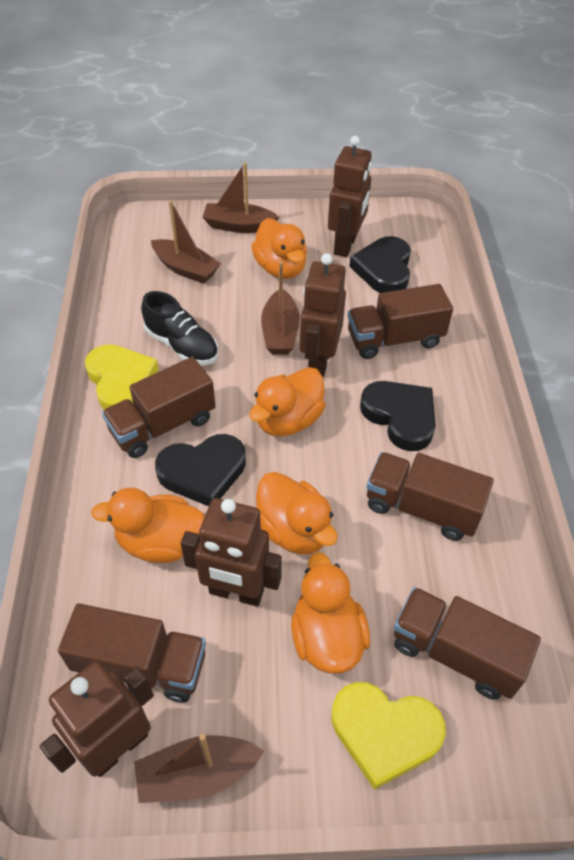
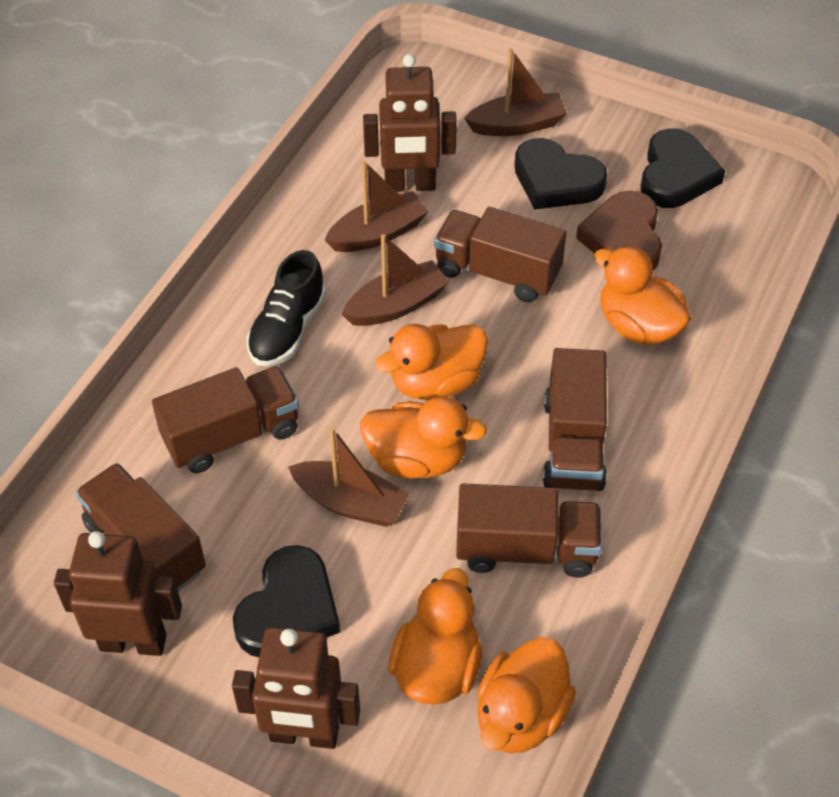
brown heart: none = 0 -> [576,191,662,271] = 1
brown robot: [40,661,154,777] [181,498,282,607] [300,253,346,378] [328,136,372,257] = 4 -> [54,531,182,656] [232,627,360,749] [363,54,457,192] = 3
yellow heart: [85,344,159,410] [331,682,446,790] = 2 -> none = 0

